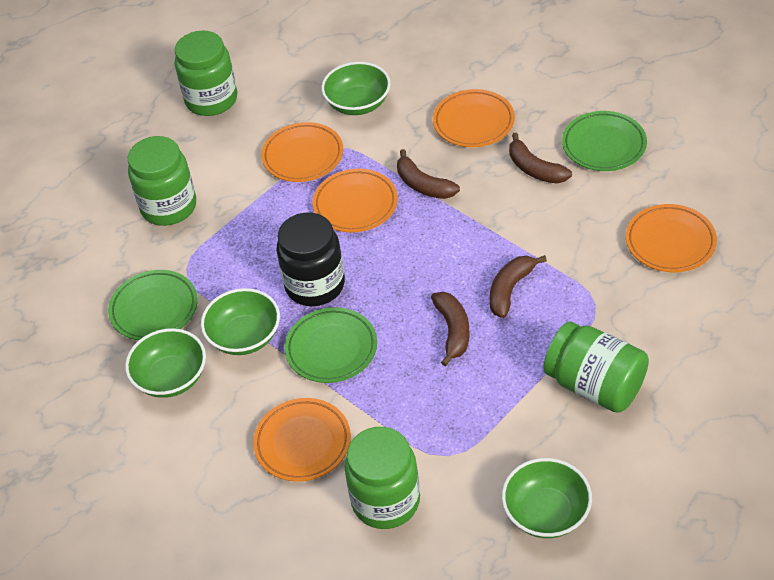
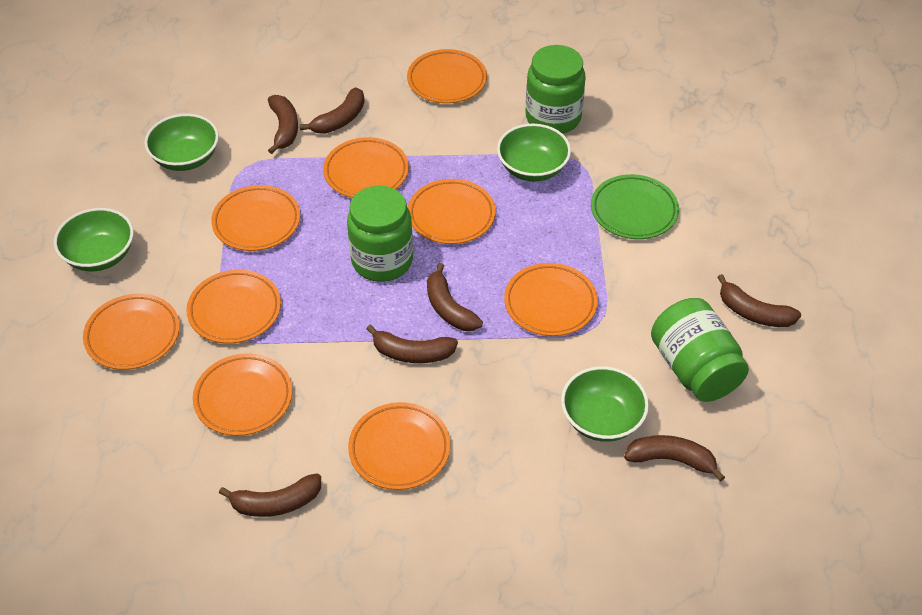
black jar: [277,213,345,306] = 1 -> none = 0
brown banana: [397,149,460,199] [431,292,469,366] [490,255,547,318] [509,133,572,184] = 4 -> [219,474,321,517] [268,95,298,154] [300,87,365,134] [366,325,458,363] [427,263,483,331] [624,435,725,482] [717,274,801,327] = 7
green jar: [128,136,196,226] [175,30,237,116] [345,427,420,529] [543,322,649,413] = 4 -> [347,185,413,282] [525,45,586,134] [651,298,749,402] = 3
green plate: [108,270,197,340] [285,307,377,383] [562,111,647,171] = 3 -> [591,174,679,239] = 1
orange plate: [253,398,351,482] [261,122,343,182] [313,169,398,232] [433,89,515,147] [626,204,717,272] = 5 -> [83,293,180,370] [186,270,281,344] [193,353,292,436] [211,185,300,251] [323,137,409,198] [348,402,450,490] [407,49,487,103] [408,179,496,244] [504,263,598,336] = 9

